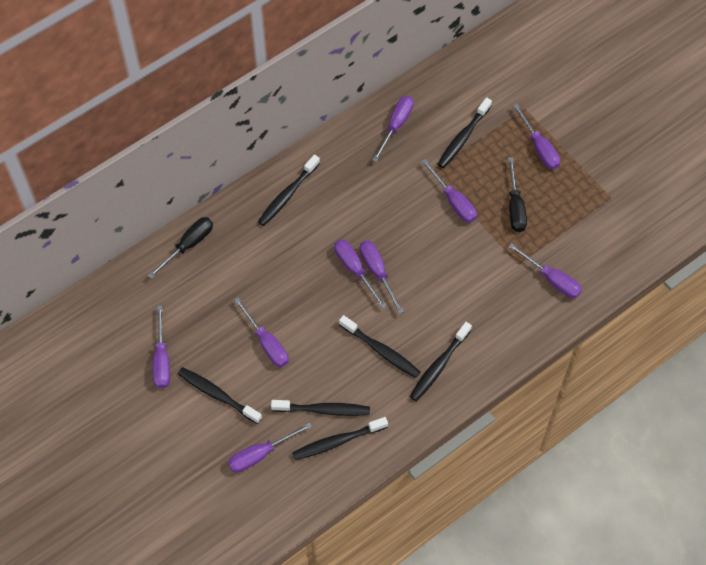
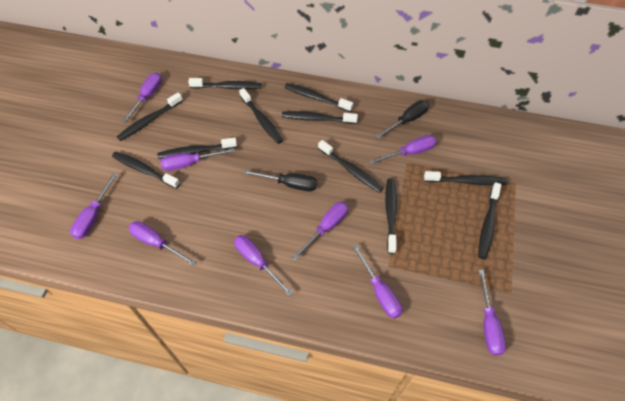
black toothbrush: [178,367,262,424] [258,155,320,226] [271,400,370,416] [292,417,388,460] [339,315,420,378] [410,322,472,401] [438,97,492,168] = 7 -> [112,151,180,189] [117,92,183,141] [157,137,237,159] [188,78,262,89] [239,88,283,144] [282,111,358,124] [284,83,353,112] [318,140,383,193] [385,178,397,254] [424,171,507,185] [478,182,501,259] = 11

